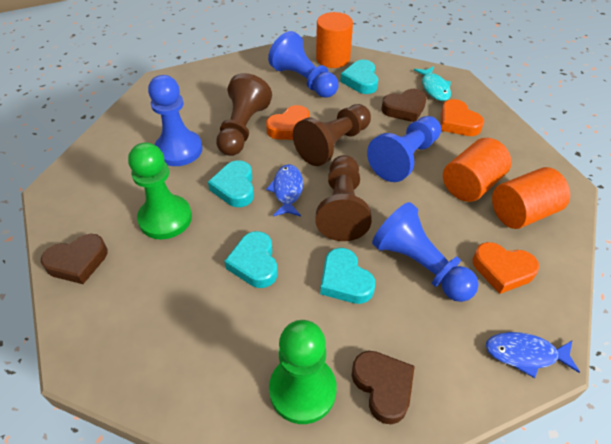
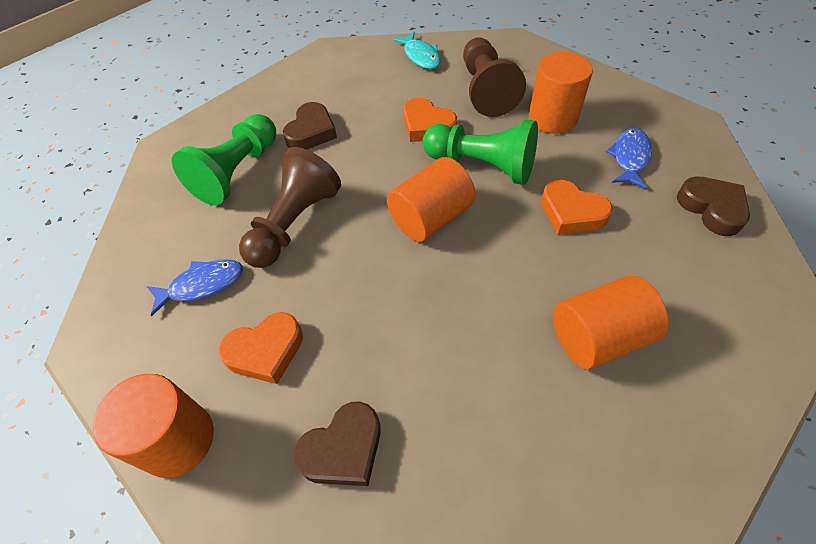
blue pawn: [148,75,202,166] [268,31,339,98] [367,116,441,182] [372,202,479,302] = 4 -> none = 0
brown pawn: [216,73,272,156] [293,104,371,166] [315,155,372,241] = 3 -> [239,147,341,268] [463,37,526,117] = 2
orange cylinder: [316,12,353,68] [443,138,512,202] [492,167,570,229] = 3 -> [93,374,214,478] [387,157,476,242] [529,52,593,134] [553,276,669,369] = 4
turquoise heart: [208,160,254,207] [224,231,278,288] [320,248,375,304] [340,59,378,94] = 4 -> none = 0

